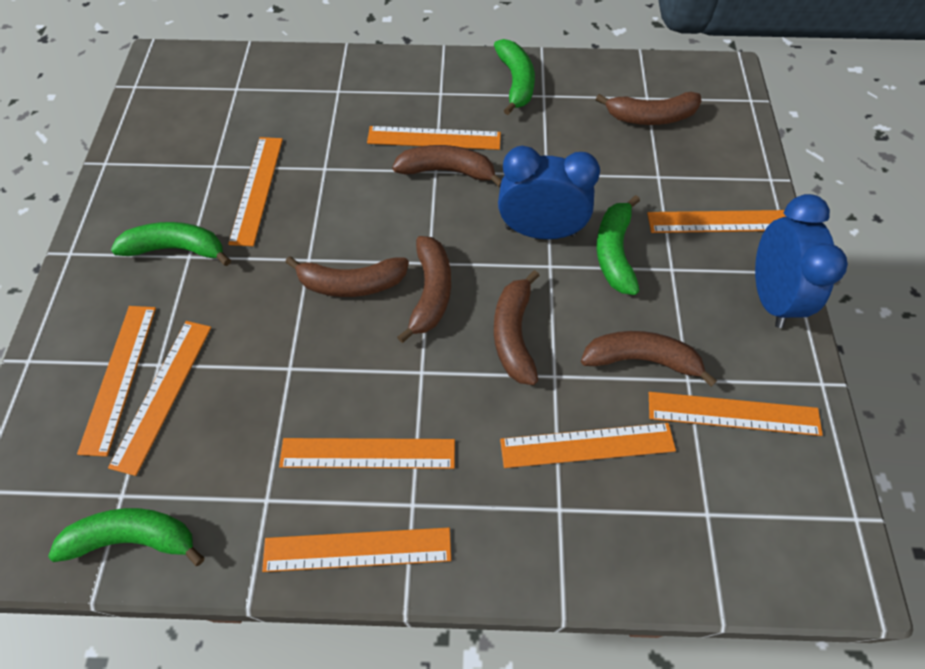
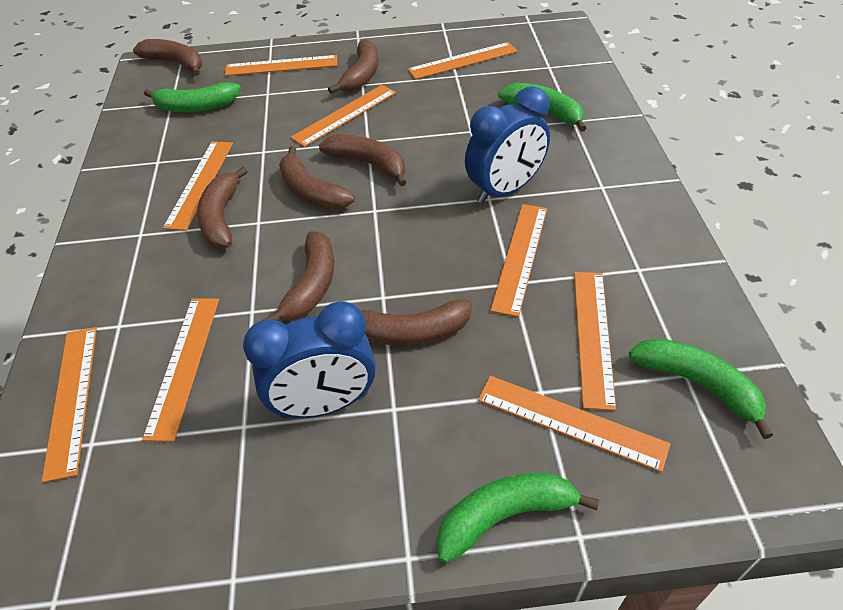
brown banana: [285,256,409,297] [392,145,502,187] [397,236,451,343] [494,270,540,385] [581,331,717,387] [595,92,701,125] = 6 -> [133,39,202,76] [197,167,248,248] [262,231,334,321] [279,146,355,210] [319,134,407,186] [328,39,378,94] [361,300,472,346] = 7

